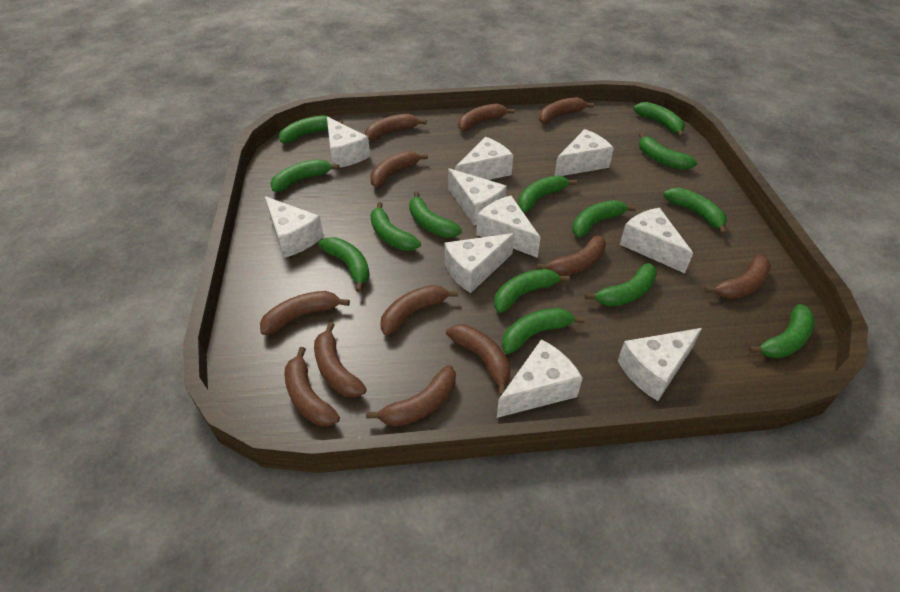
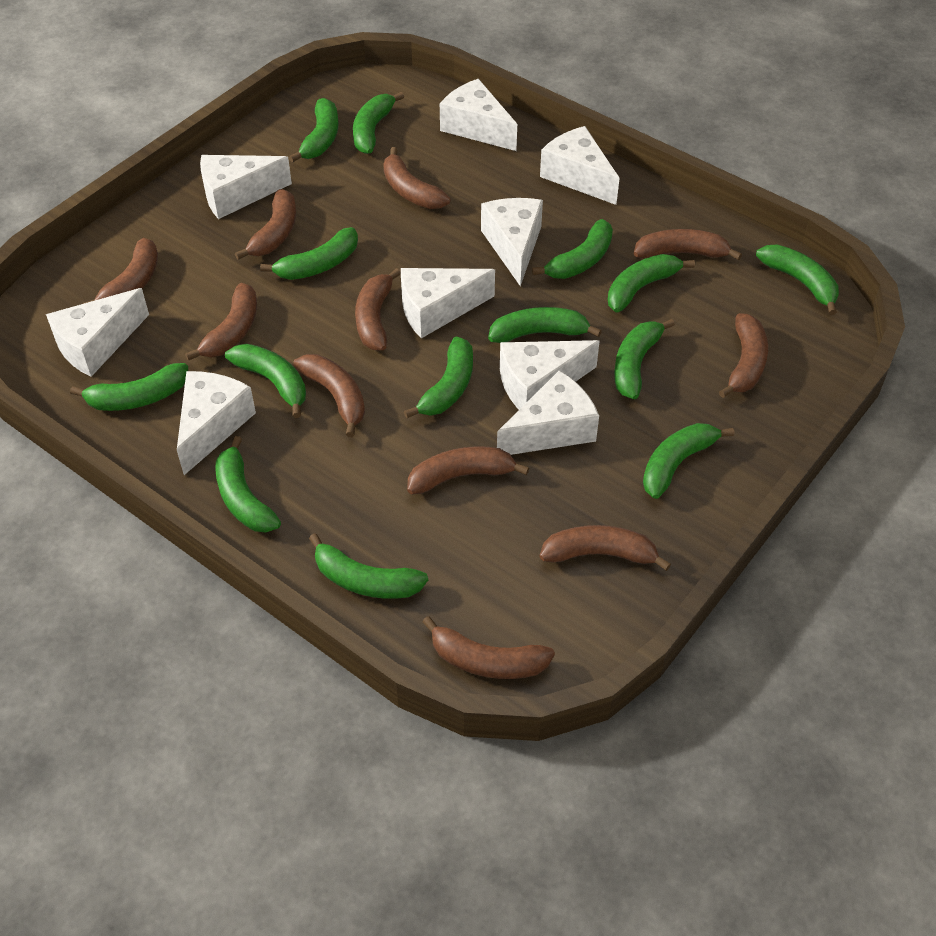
brown banana: [260,291,350,335] [284,347,340,427] [314,322,367,398] [365,114,427,140] [366,365,456,427] [370,151,428,187] [380,285,458,336] [446,324,511,397] [458,104,514,131] [537,235,606,276] [539,97,594,123] [704,255,771,299] = 12 -> [83,238,158,304] [185,283,257,361] [235,189,296,260] [293,354,365,437] [355,268,401,351] [383,147,450,209] [407,446,529,494] [422,616,555,679] [539,525,671,571] [634,229,742,260] [719,313,768,398] = 11
white cheese: [265,196,324,258] [327,117,370,168] [445,233,515,293] [448,168,507,226] [455,137,513,180] [476,196,541,258] [497,339,583,418] [554,129,614,176] [618,328,702,401] [620,207,693,273] = 10 -> [46,288,149,377] [177,371,256,475] [200,155,292,219] [401,268,495,338] [440,79,517,151] [481,198,543,286] [497,370,599,455] [500,340,600,409] [540,126,620,205] = 9

